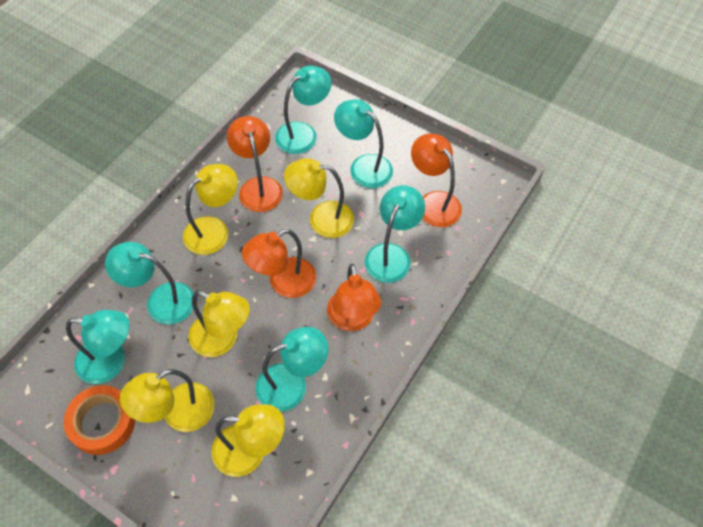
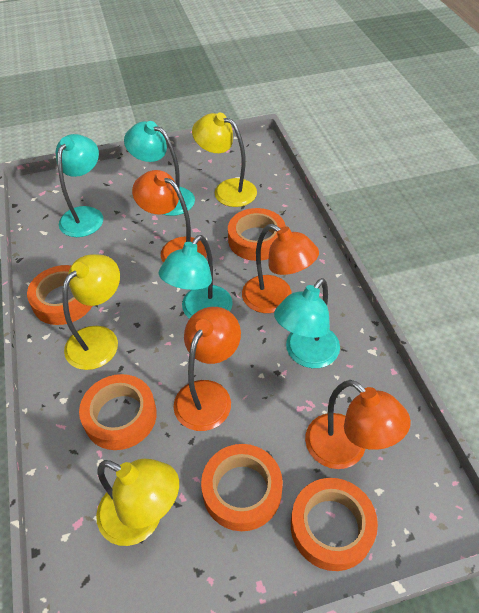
orange tape: [63,385,136,455] = 1 -> [27,265,92,325] [79,374,157,450] [201,444,283,531] [228,208,286,261] [291,478,378,571] = 5
turquoise lamp: [66,310,129,384] [105,242,194,325] [255,327,328,412] [275,66,331,154] [334,99,393,188] [365,185,425,283] = 6 -> [56,134,103,237] [124,121,195,216] [159,235,233,319] [274,278,340,368] = 4
yellow lamp: [120,369,215,432] [183,164,238,255] [188,290,250,357] [211,404,285,477] [284,158,354,238] = 5 -> [62,254,120,370] [96,459,179,546] [192,113,257,207] = 3

